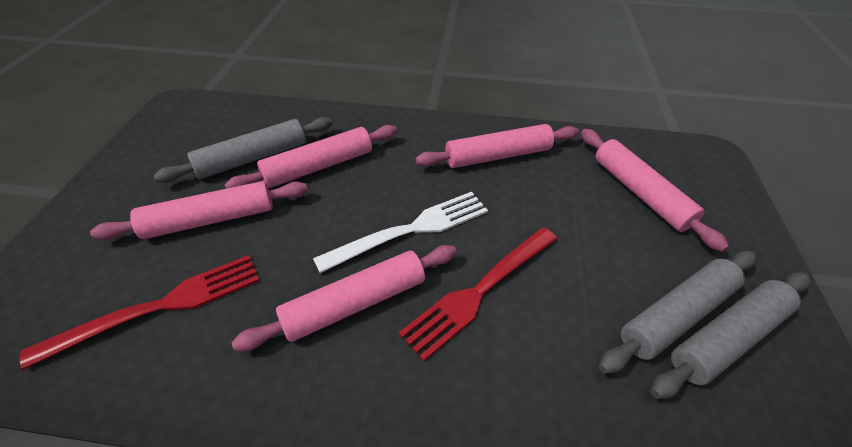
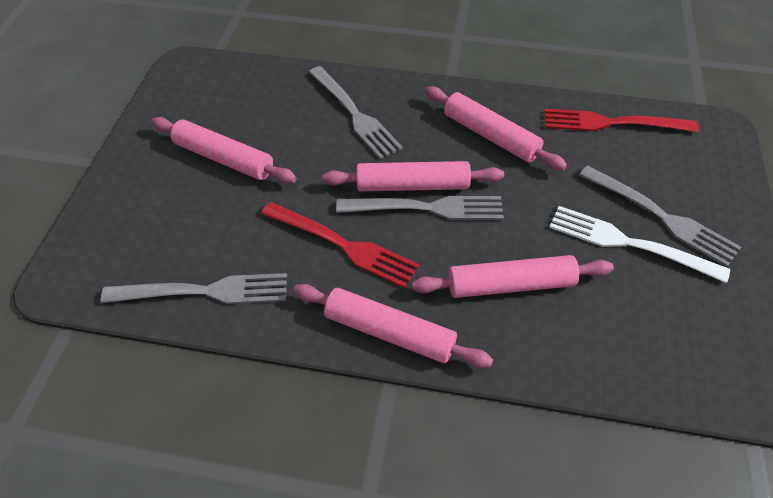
grey fork: none = 0 -> [100,273,287,304] [309,66,403,159] [336,196,504,220] [579,165,741,267] = 4
grey rolling pin: [153,117,333,183] [599,251,756,374] [651,272,811,399] = 3 -> none = 0

